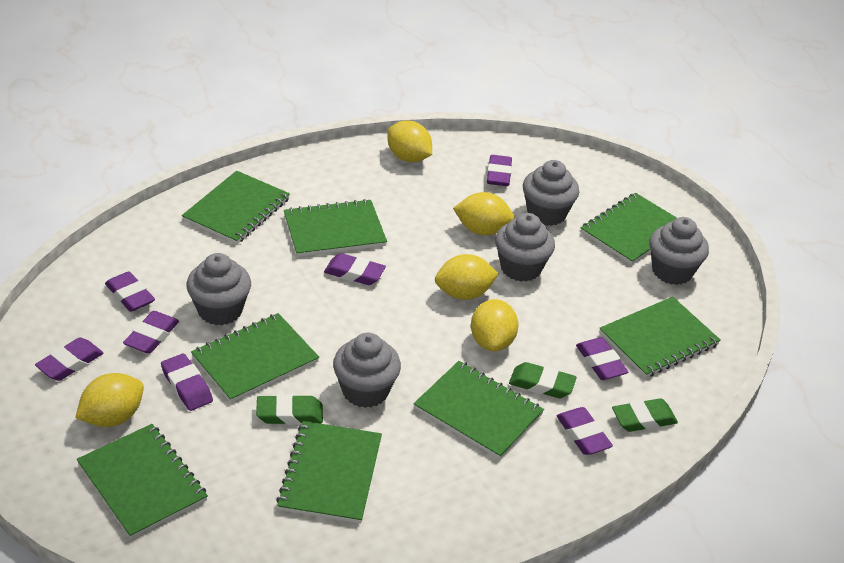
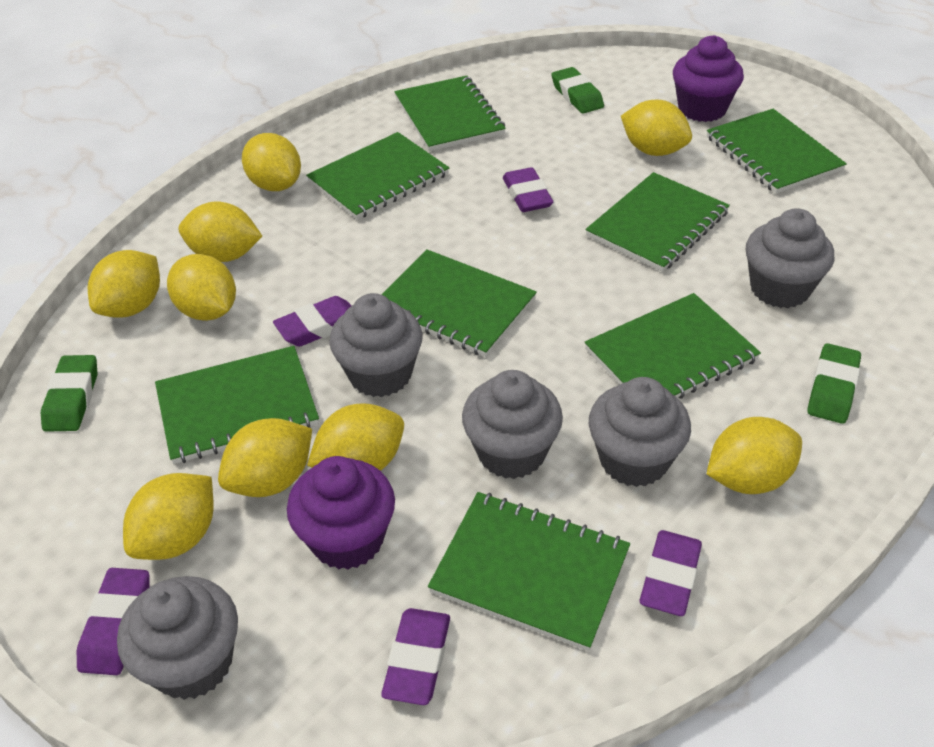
purple cupcake: none = 0 -> [287,456,395,570] [673,35,744,122] = 2
purple eraser: [35,337,103,381] [105,271,155,312] [123,311,179,354] [161,353,213,411] [324,253,386,285] [487,155,512,186] [557,407,613,455] [576,337,628,380] = 8 -> [77,568,149,675] [273,296,351,347] [381,608,450,705] [503,168,553,212] [640,530,702,616] = 5
yellow lemon: [75,373,144,427] [387,121,432,162] [435,254,499,300] [453,192,515,235] [471,299,519,351] = 5 -> [88,250,160,318] [123,473,213,560] [167,254,236,321] [179,201,262,262] [218,418,312,497] [242,133,301,191] [307,403,404,471] [621,100,692,156] [707,417,802,494] = 9

